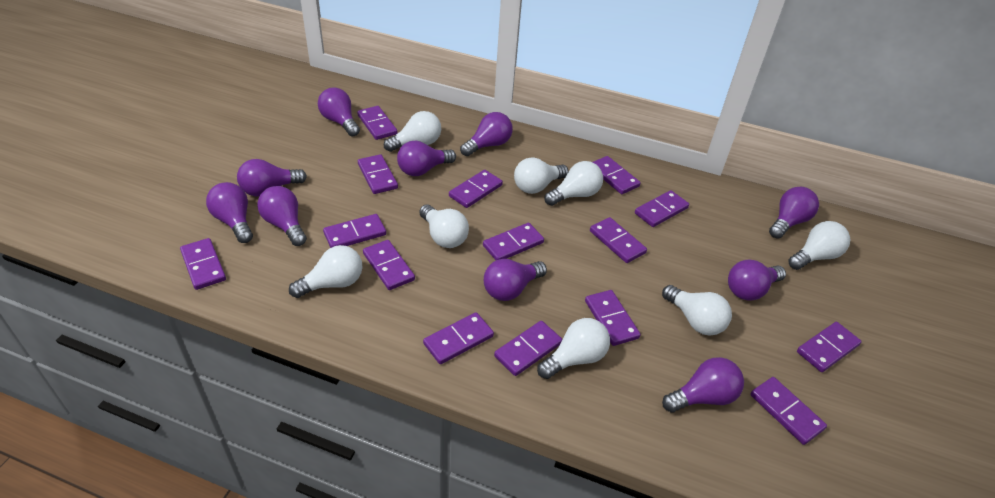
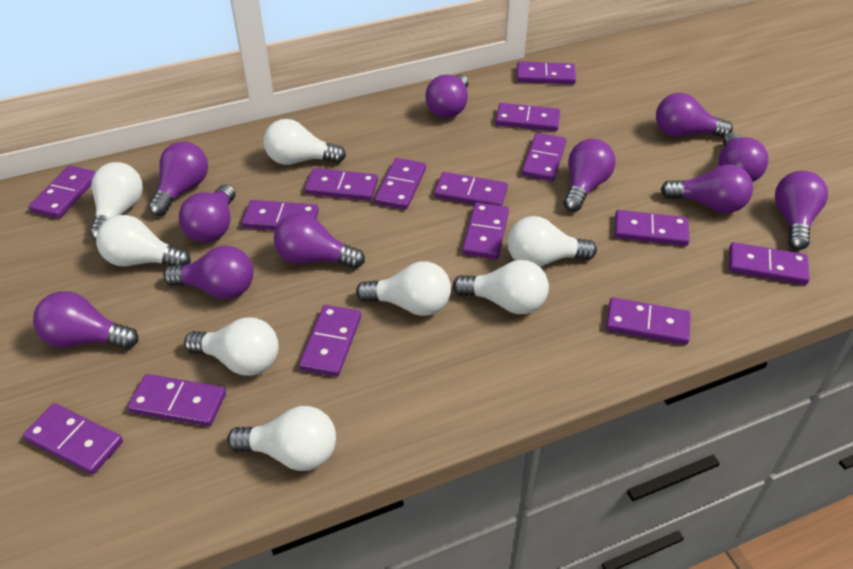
purple light bulb: [206,182,253,243] [237,159,307,196] [257,186,307,246] [318,87,360,137] [397,141,456,176] [460,112,513,156] [484,259,547,301] [662,357,744,413] [728,259,786,301] [769,187,819,239] = 10 -> [33,291,138,349] [148,142,208,216] [163,246,253,299] [179,184,235,243] [274,213,365,269] [426,74,469,118] [564,139,616,212] [656,93,733,138] [661,165,753,213] [719,132,769,182] [775,171,828,250] = 11

